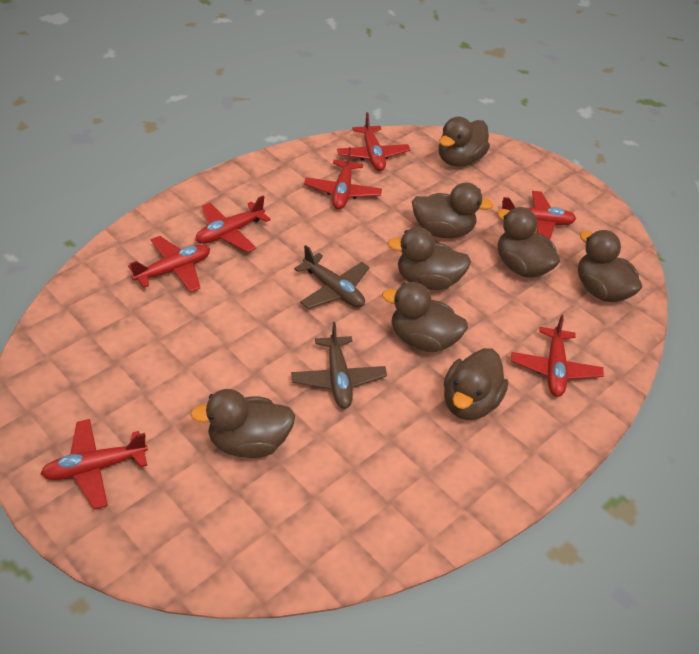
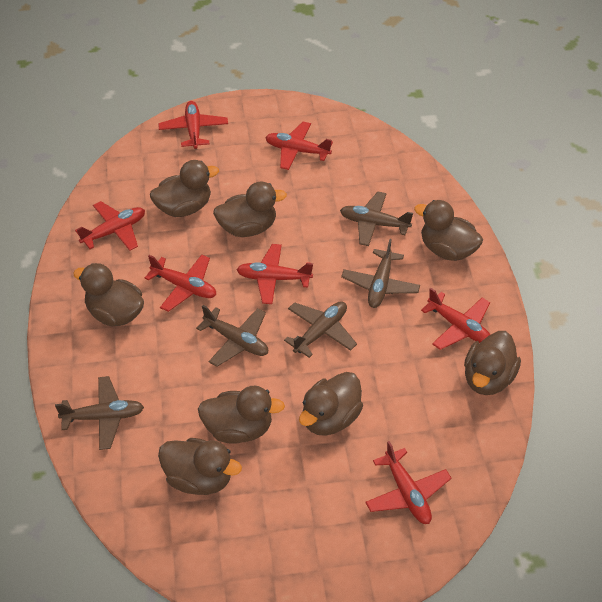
brown plane: [291,322,387,409] [294,245,369,309] = 2 -> [55,376,144,450] [196,305,268,367] [284,301,357,358] [340,192,413,246] [341,239,420,308] = 5

